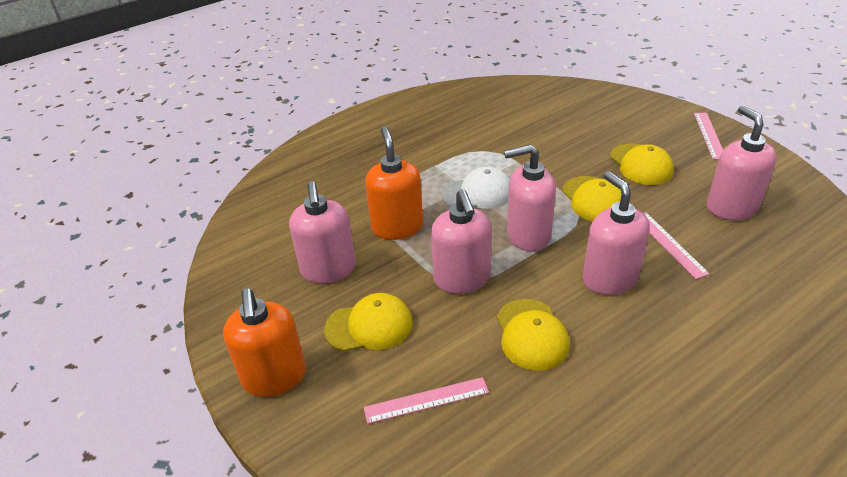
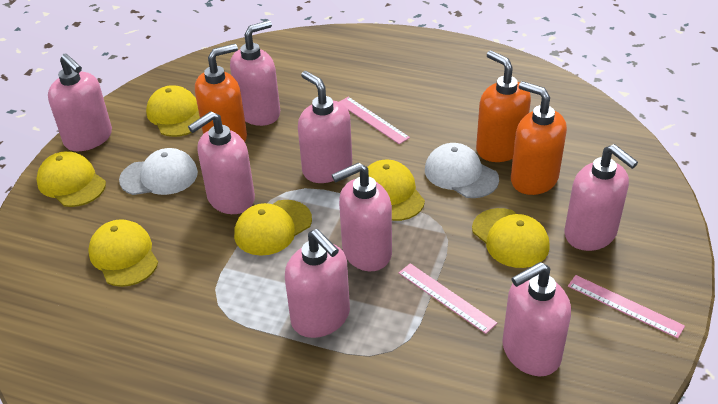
orange soap dispenser: [223,288,306,397] [365,126,423,240] = 2 -> [195,44,247,142] [476,50,531,162] [511,81,567,195] = 3
pink soap dispenser: [289,181,356,283] [431,189,492,294] [504,144,556,252] [583,171,650,295] [706,105,777,220] = 5 -> [48,54,112,151] [188,111,255,214] [230,20,280,126] [285,229,350,338] [298,71,352,183] [332,162,392,271] [502,262,571,376] [564,144,638,251] = 8
white cap: [442,167,510,209] = 1 -> [119,148,198,195] [425,143,499,198] = 2
yellow cap: [324,293,413,351] [497,299,570,371] [562,176,622,221] [610,144,674,185] = 4 -> [36,151,106,207] [88,219,158,287] [146,85,200,137] [234,200,312,256] [368,160,425,221] [472,208,550,268] = 6

